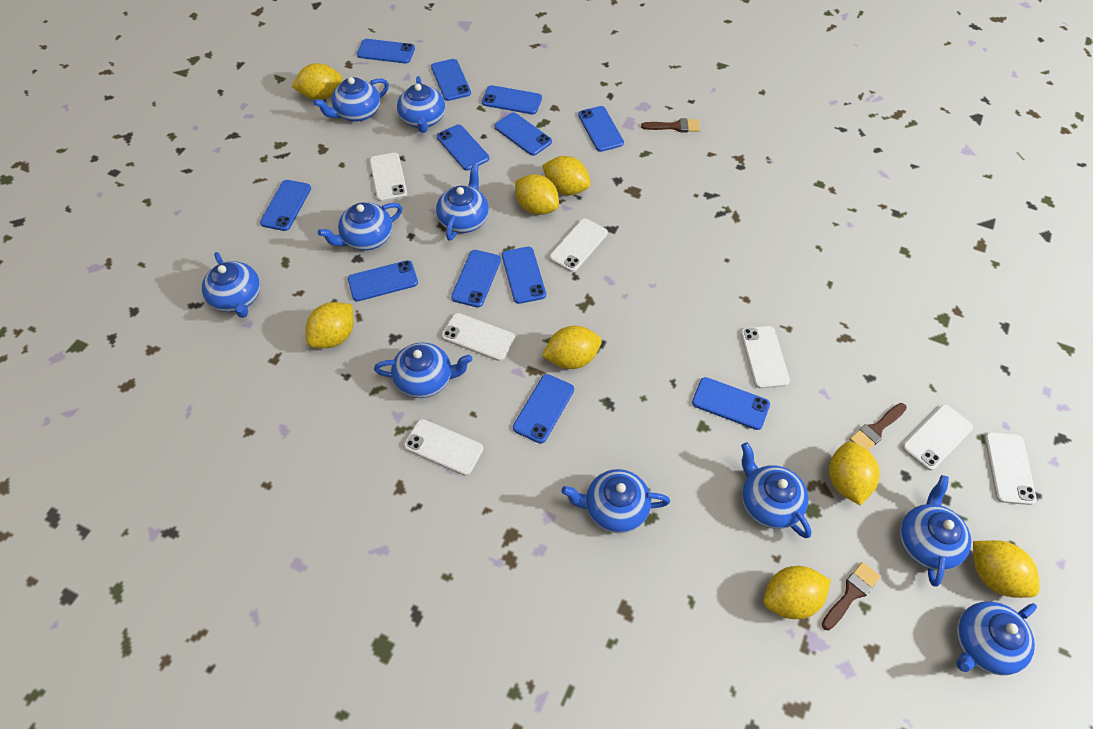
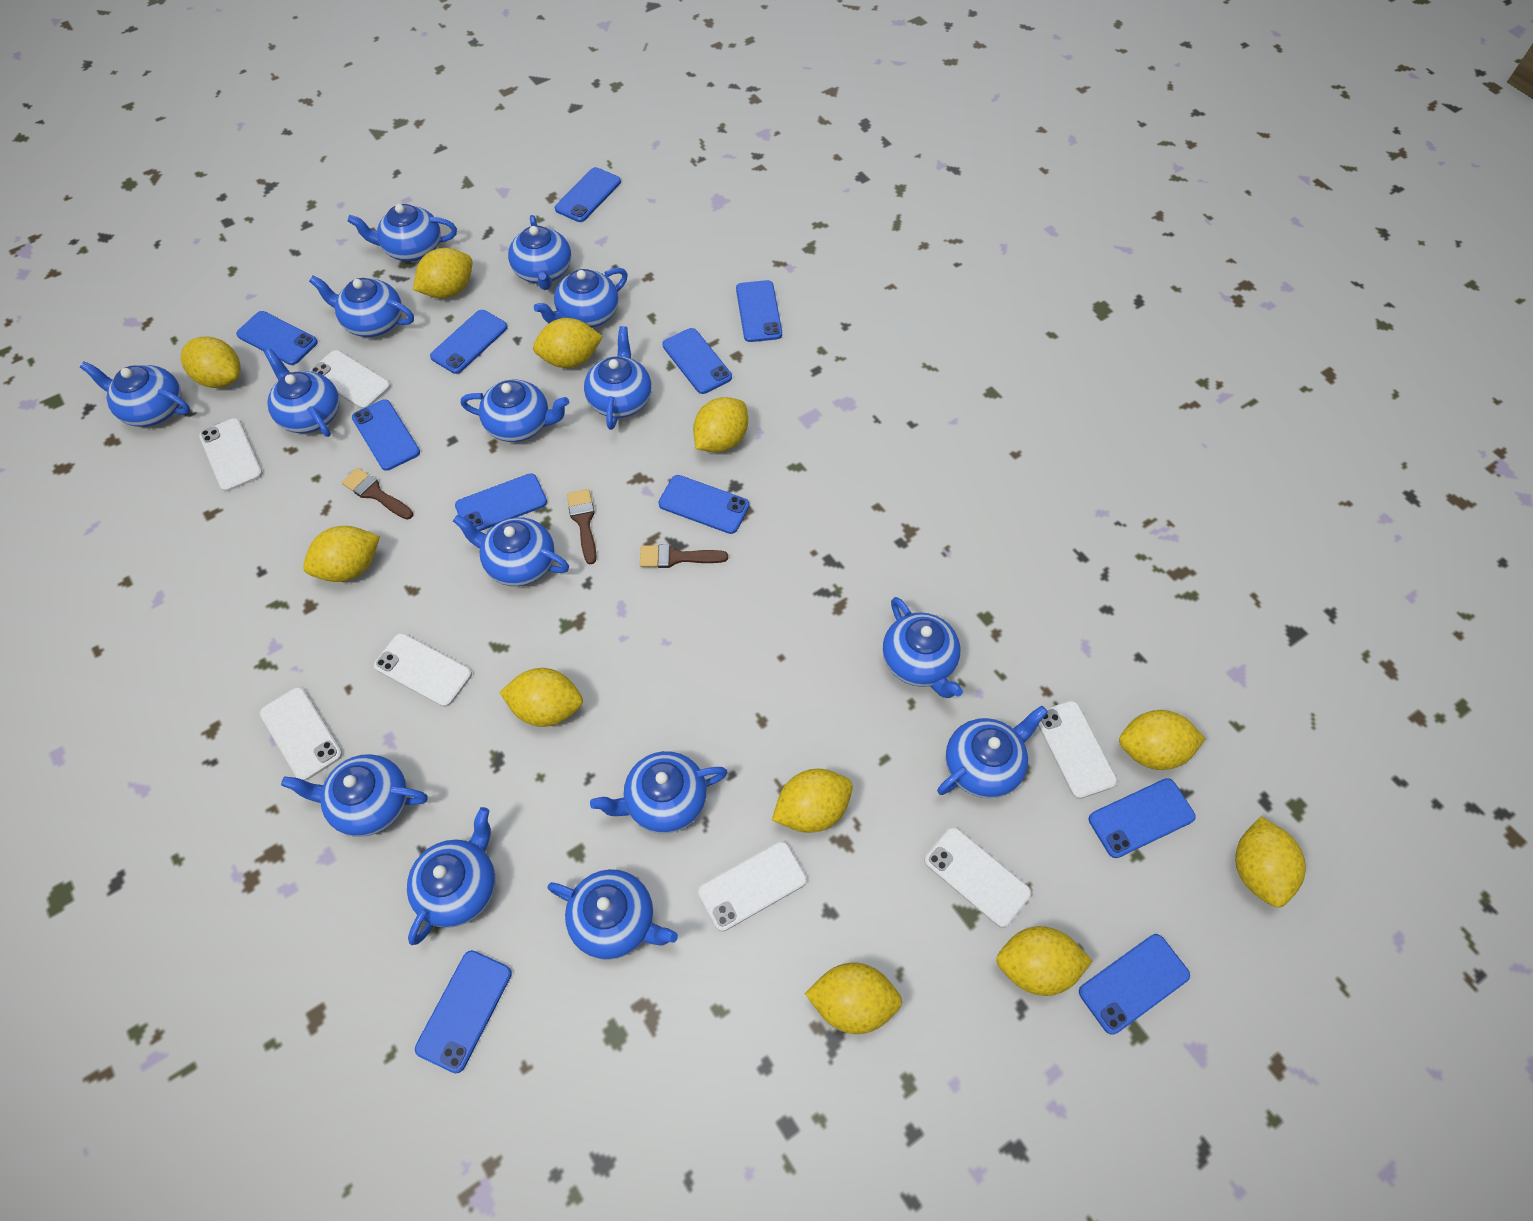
blue phone: [260,180,311,231] [348,260,418,301] [357,39,415,64] [431,59,471,101] [437,124,489,171] [451,250,501,307] [482,85,542,114] [494,112,552,156] [502,247,546,304] [513,374,574,444] [578,106,624,152] [692,377,770,430] = 12 -> [236,311,318,365] [352,399,420,471] [415,950,512,1073] [430,310,508,374] [455,473,547,531] [555,167,621,222] [658,475,750,534] [662,328,732,394] [736,280,782,342] [1079,934,1190,1035] [1089,778,1196,858] = 11
blue teapot: [202,252,260,318] [313,77,389,122] [318,202,402,251] [374,342,472,398] [397,76,445,133] [436,164,489,241] [561,469,670,533] [741,442,812,538] [900,475,971,586] [956,601,1037,675] = 10 -> [80,361,190,427] [264,349,340,437] [281,754,428,837] [309,276,414,337] [348,204,457,262] [407,807,495,945] [453,515,569,586] [460,380,569,442] [508,215,571,290] [534,268,628,328] [548,869,678,960] [584,326,652,430] [590,751,728,833] [883,597,963,698] [937,705,1048,798] = 15
yellow lemon: [292,63,342,100] [306,302,354,348] [515,174,559,215] [542,156,591,195] [542,326,602,369] [763,566,831,619] [829,442,880,505] [973,540,1039,598] = 8 -> [181,336,241,388] [303,526,380,582] [413,248,472,298] [499,668,583,727] [533,318,603,368] [693,397,748,452] [772,769,853,833] [805,963,902,1034] [996,926,1092,996] [1119,710,1206,770] [1235,816,1306,908] = 11

